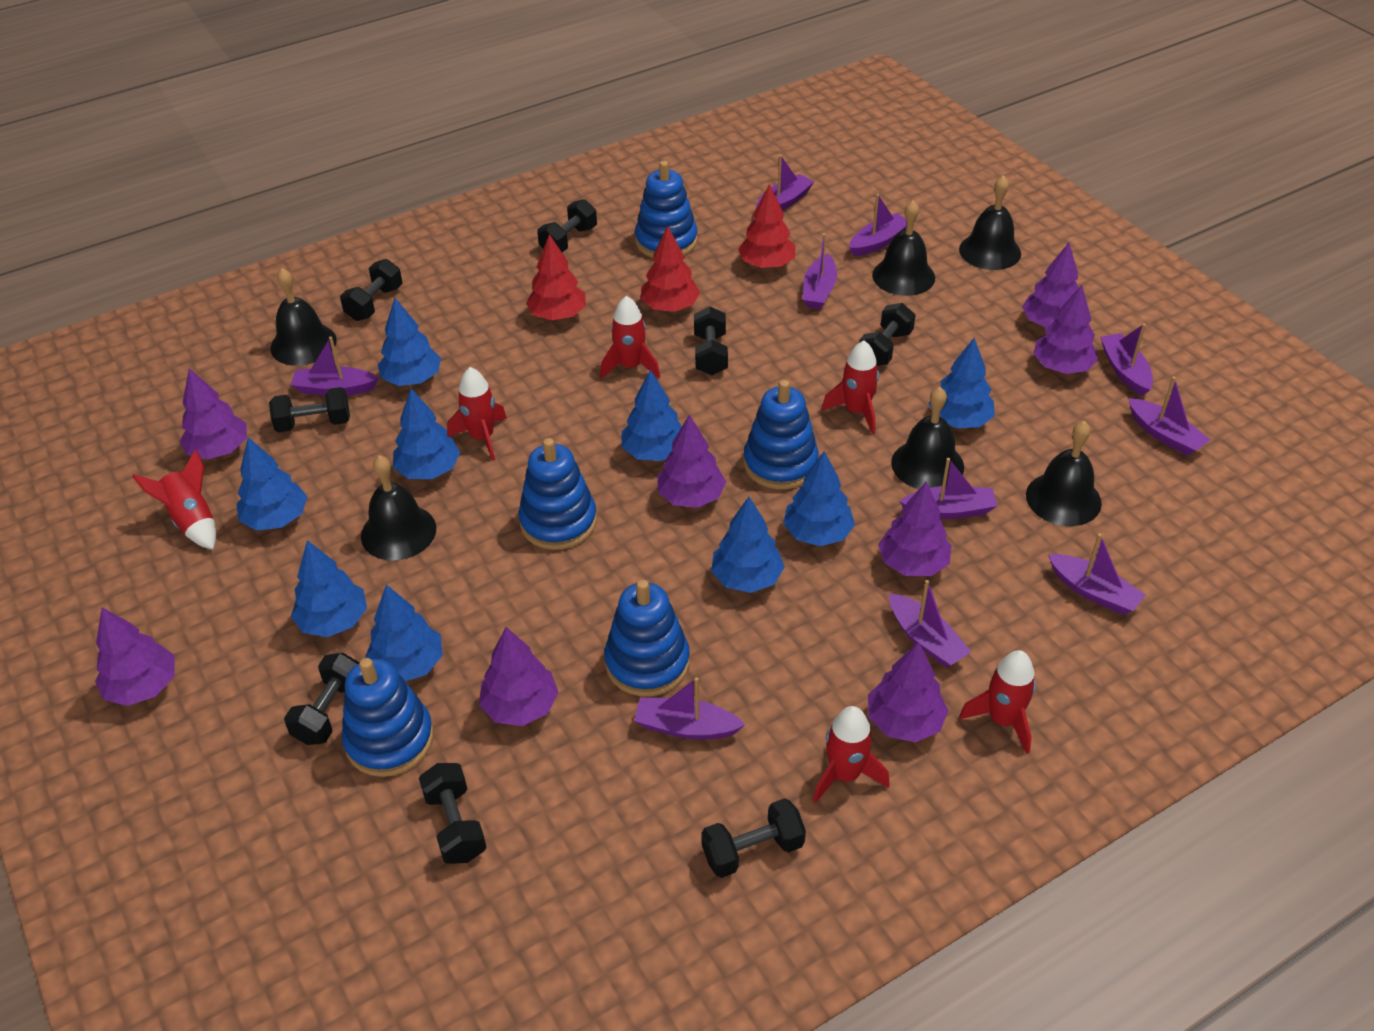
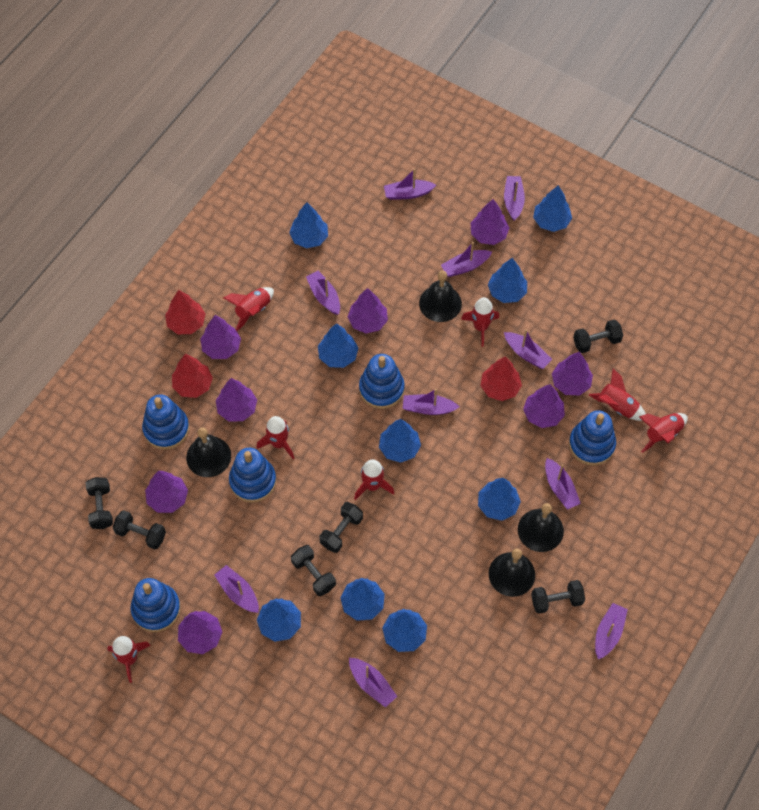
black bell: [271,268,337,366] [361,455,436,561] [872,200,935,296] [891,387,964,489] [959,175,1021,270] [1026,421,1102,526] = 6 -> [186,428,231,477] [419,271,462,322] [489,549,535,597] [518,503,564,552] = 4
black dumbbell: [269,387,350,433] [284,653,359,745] [340,259,403,321] [419,763,486,864] [537,199,597,252] [694,306,728,375] [701,798,806,878] [859,303,915,366] = 8 -> [86,477,113,529] [113,510,166,549] [291,545,336,596] [319,502,363,553] [531,580,585,614] [573,319,623,353] = 6
red rocket: [132,450,216,549] [447,367,507,461] [600,296,660,379] [813,706,889,803] [822,341,879,434] [959,650,1036,754] = 6 -> [107,636,151,683] [223,287,274,331] [256,416,294,459] [354,459,394,500] [461,297,499,347] [589,368,646,421] [639,413,688,453] = 7

